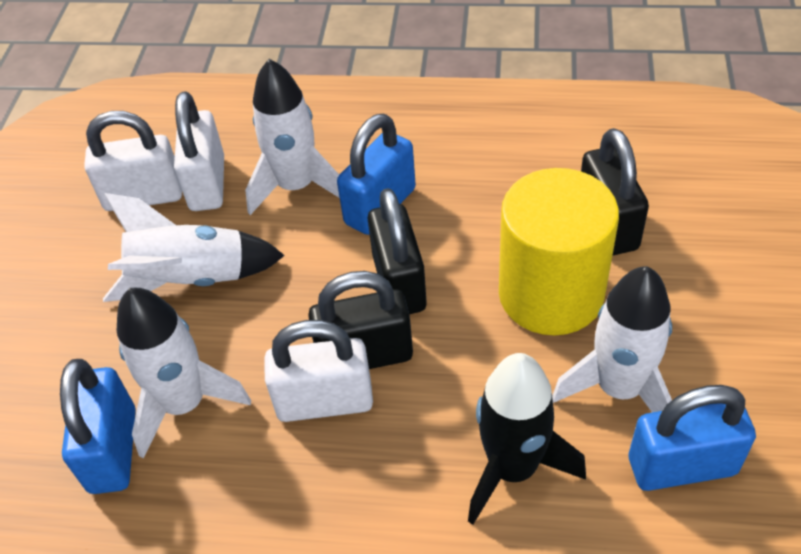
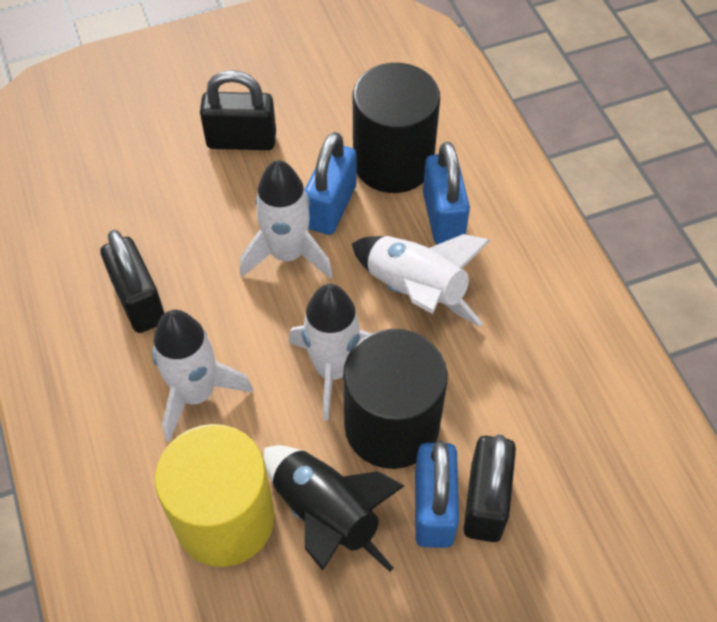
black cylinder: none = 0 -> [343,329,448,469] [353,63,440,193] = 2
white padlock: [84,111,182,211] [174,91,224,211] [264,320,373,422] = 3 -> none = 0

